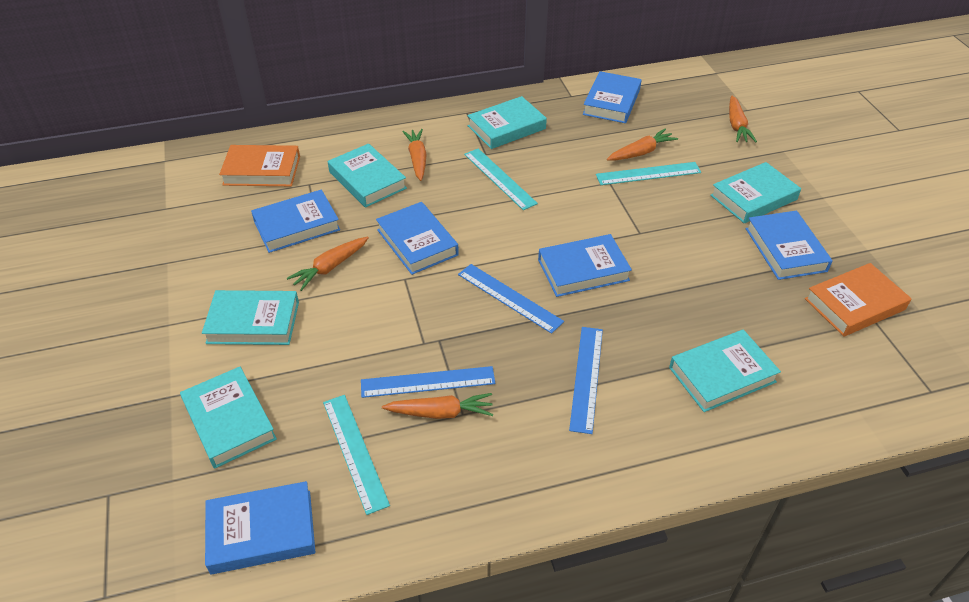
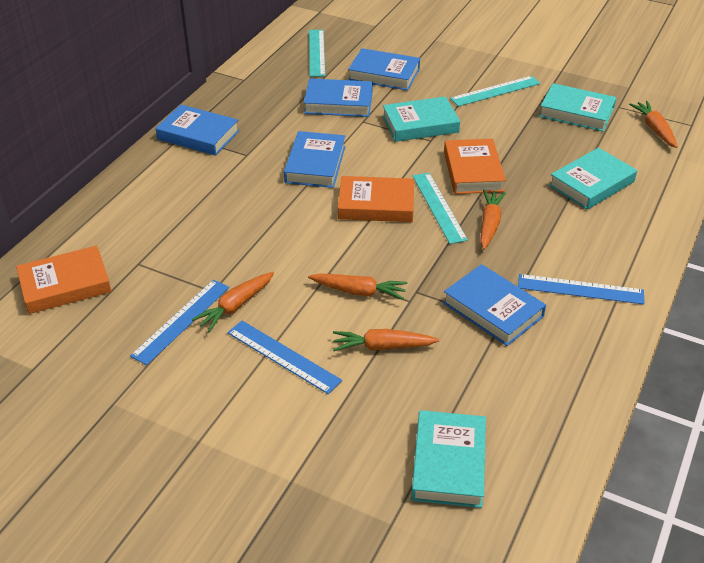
blue book: [205,481,315,574] [251,189,340,253] [376,202,459,275] [538,234,632,297] [583,71,642,123] [746,210,833,280] = 6 -> [156,104,239,156] [284,131,345,188] [304,78,373,117] [348,48,420,90] [443,264,546,346] = 5
orange book: [219,145,300,186] [805,263,912,336] = 2 -> [16,246,111,314] [338,176,414,222] [444,139,506,194] = 3
turquoise book: [180,366,277,468] [202,290,299,345] [328,144,407,208] [467,96,547,149] [669,330,781,412] [710,162,801,223] = 6 -> [383,96,460,142] [411,410,486,508] [539,83,616,132] [549,148,637,210] = 4

